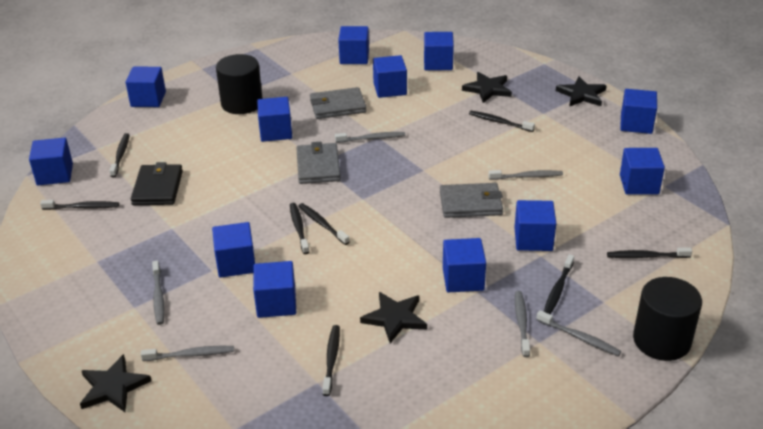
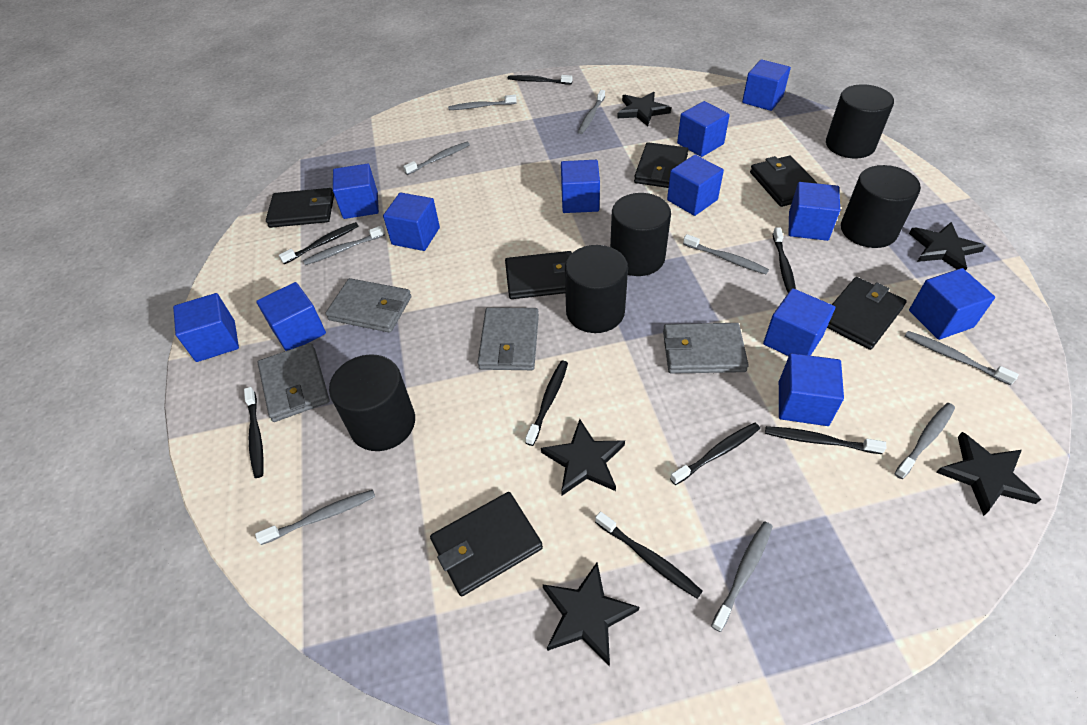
black cylinder: [216,54,263,114] [633,277,702,361] = 2 -> [329,354,415,451] [565,245,628,333] [610,193,671,276] [826,84,894,158] [841,165,921,248] = 5
black star: [80,354,151,412] [360,292,427,343] [462,72,512,103] [556,76,607,107] = 4 -> [541,419,625,495] [542,563,639,667] [617,92,671,126] [909,222,985,270] [936,432,1041,516] = 5
black wallet: [131,162,183,205] = 1 -> [266,188,334,228] [430,492,543,596] [505,251,572,299] [634,142,688,188] [750,156,818,207] [827,277,907,350] = 6
grey toothbrush: [140,346,234,361] [152,261,165,325] [335,132,405,143] [488,170,563,180] [515,291,530,357] [536,310,621,356] = 6 -> [255,490,375,545] [303,226,385,265] [403,142,470,175] [448,95,517,110] [578,90,605,134] [683,234,769,274] [711,521,773,632] [894,403,955,479] [905,331,1019,385] = 9
grey wallet: [296,142,341,184] [310,87,367,119] [440,183,503,218] = 3 -> [258,343,330,422] [325,278,411,333] [477,307,539,370] [663,323,749,374] = 4

